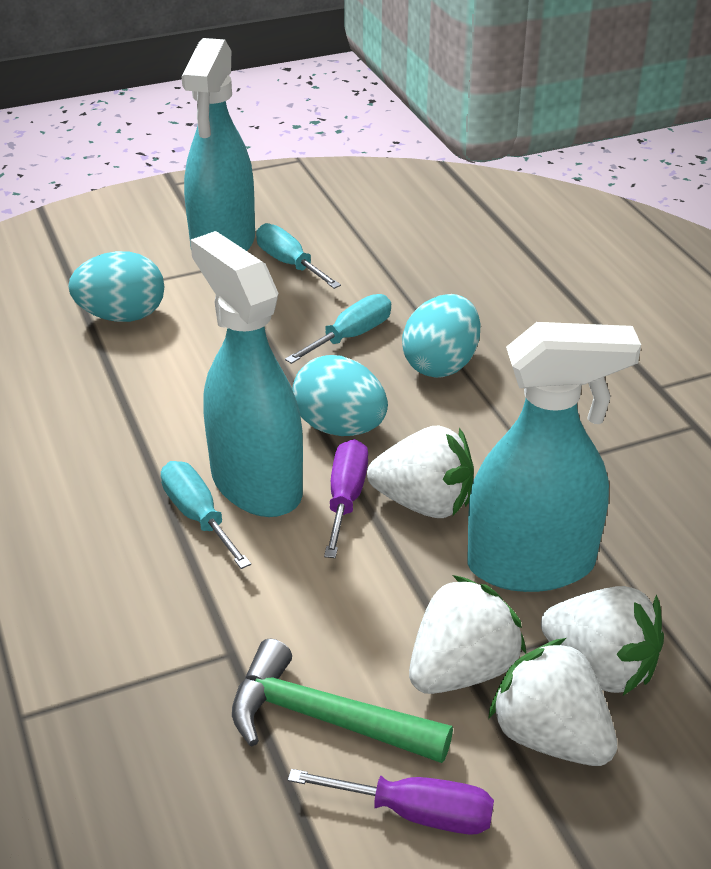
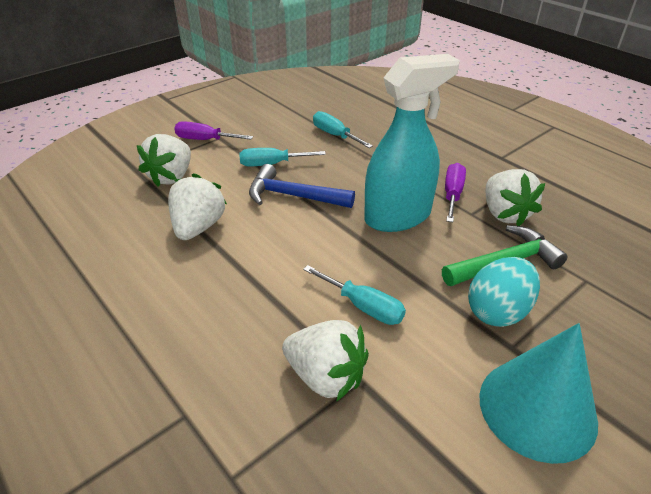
blue hammer: none = 0 -> [249,164,355,208] = 1
turquoise cone: none = 0 -> [479,323,598,464] = 1
turquoise egg: [68,251,164,322] [292,355,388,436] [402,294,480,378] = 3 -> [468,257,540,327] = 1
turquoise spray bottle: [181,38,255,251] [190,231,303,517] [467,322,641,592] = 3 -> [364,54,460,232] = 1

